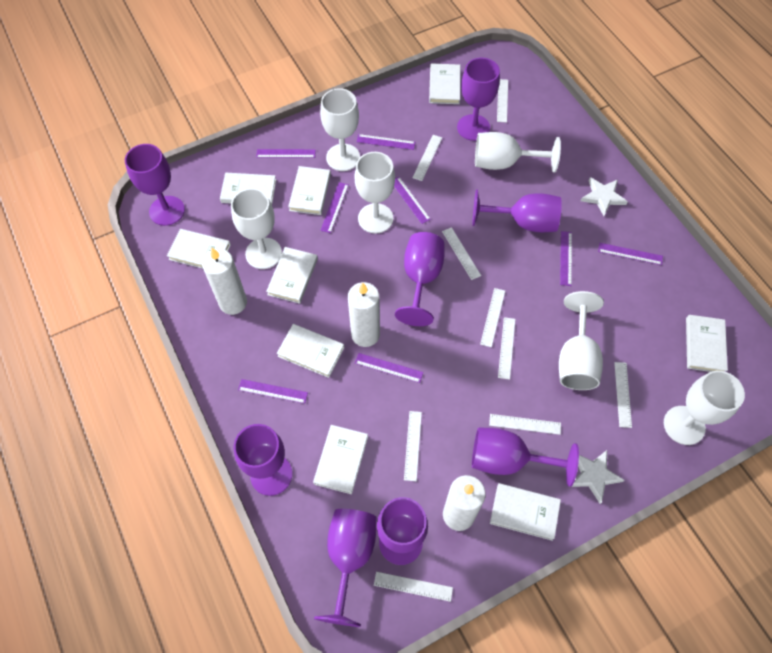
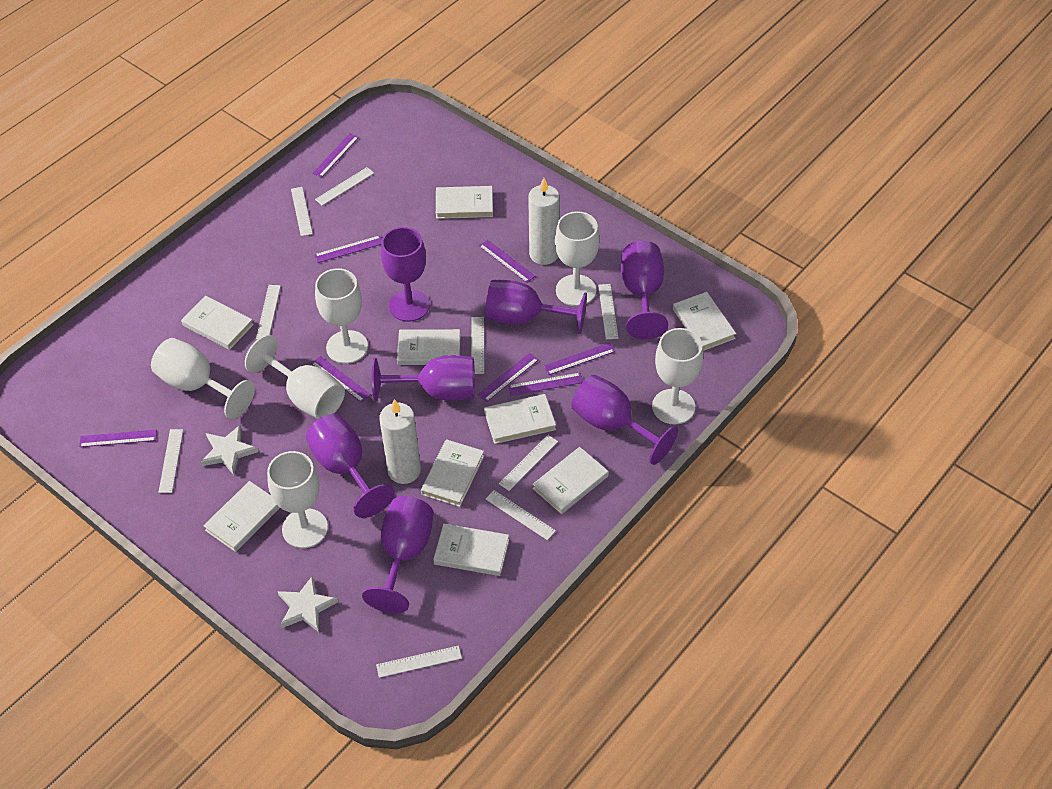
purple goblet: [125,144,185,226] [234,424,292,496] [314,509,376,627] [377,497,428,565] [395,232,445,326] [457,58,500,141] [472,190,562,232] [472,427,579,487] = 8 -> [306,414,395,518] [362,496,434,613] [372,355,475,401] [381,227,430,322] [485,280,587,334] [571,375,678,465] [621,241,668,339] = 7
white candle: [202,248,247,315] [348,282,380,347] [443,475,485,531] = 3 -> [379,399,421,484] [528,178,560,265] = 2

